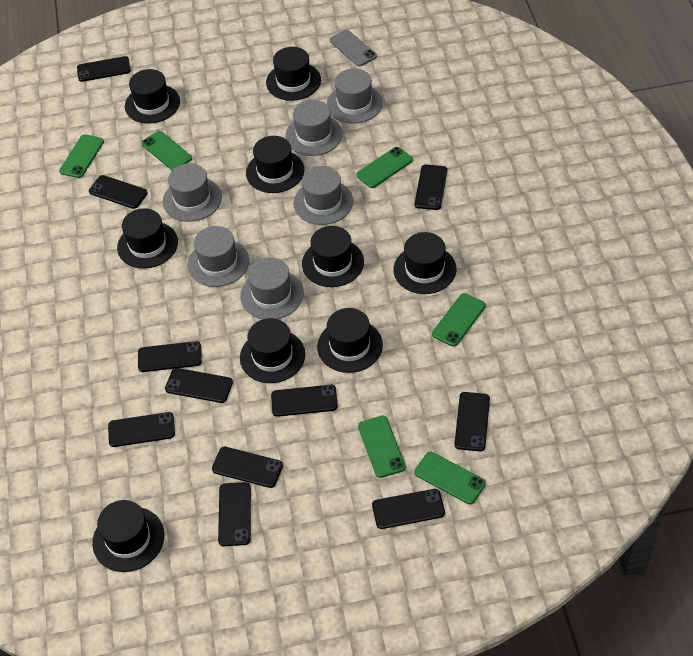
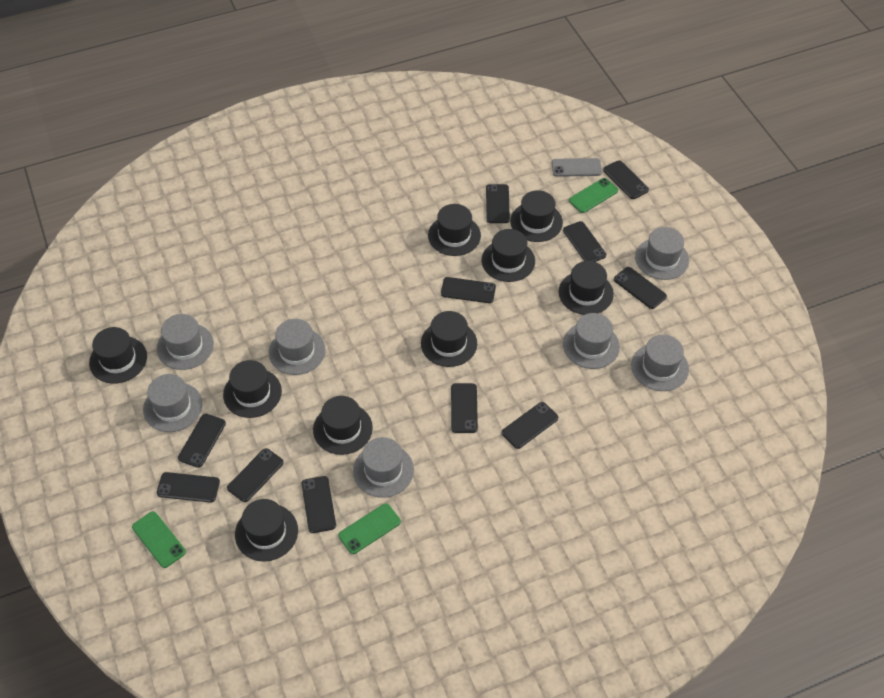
green phone: [59,134,104,178] [141,131,192,170] [356,147,413,188] [358,416,406,478] [414,452,486,504] [432,293,486,347] = 6 -> [132,511,186,568] [338,503,401,554] [569,178,618,213] = 3
grey hat: [163,163,222,222] [188,226,249,287] [240,257,304,319] [285,100,343,156] [293,166,353,225] [327,68,383,124] = 6 -> [143,374,202,432] [157,314,214,370] [269,319,326,375] [353,437,414,498] [563,313,620,369] [631,335,689,391] [635,227,689,280] = 7

